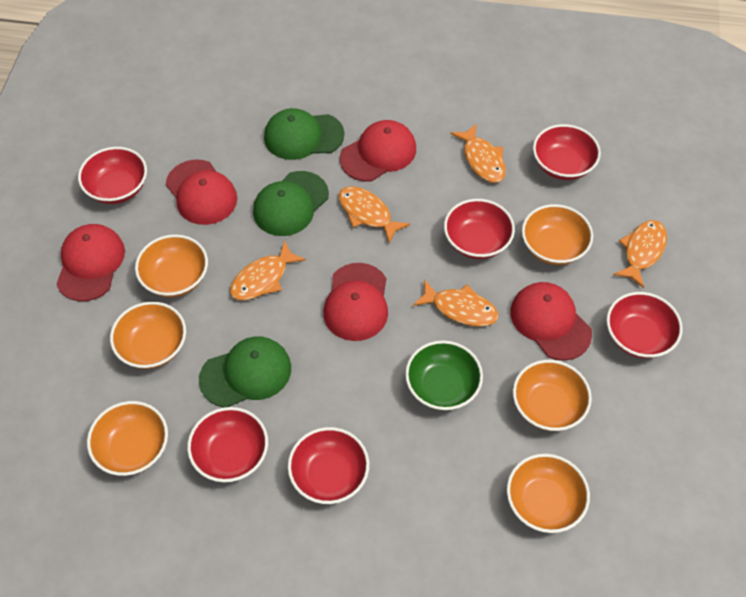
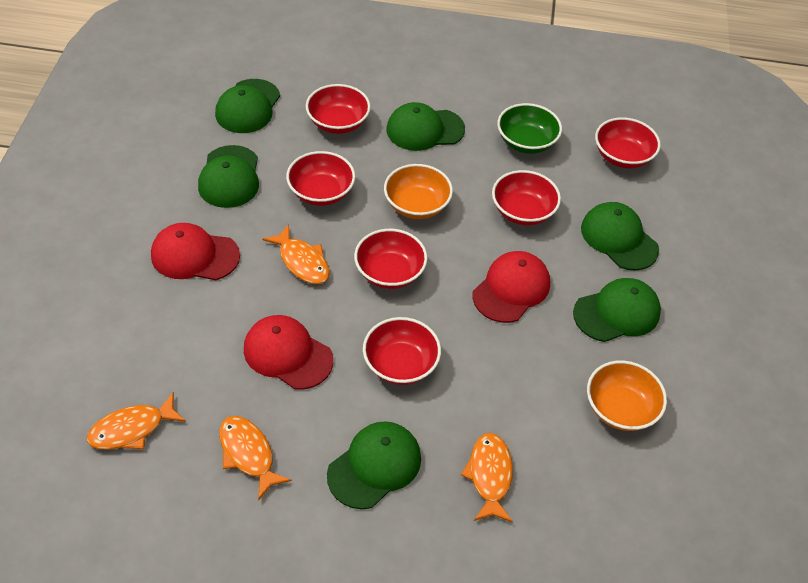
green cap: [199,336,291,407] [253,171,329,236] [264,108,344,160] = 3 -> [198,145,259,208] [215,79,280,133] [327,421,421,509] [387,102,465,151] [573,278,661,342] [581,202,659,271] = 6
orange bowl: [87,401,168,476] [110,301,186,369] [135,234,208,297] [507,454,590,533] [513,360,592,431] [522,204,593,265] = 6 -> [384,164,453,219] [587,360,667,431] = 2
orange fish: [230,241,306,300] [339,186,410,243] [413,279,499,327] [451,124,506,183] [613,220,667,288] = 5 -> [87,392,186,450] [219,416,292,501] [263,224,330,284] [461,433,513,523] = 4
red cap: [56,224,125,301] [166,159,237,225] [323,263,388,341] [340,120,416,181] [511,282,592,361] = 5 -> [151,223,240,280] [244,315,333,390] [473,251,550,323] = 3

